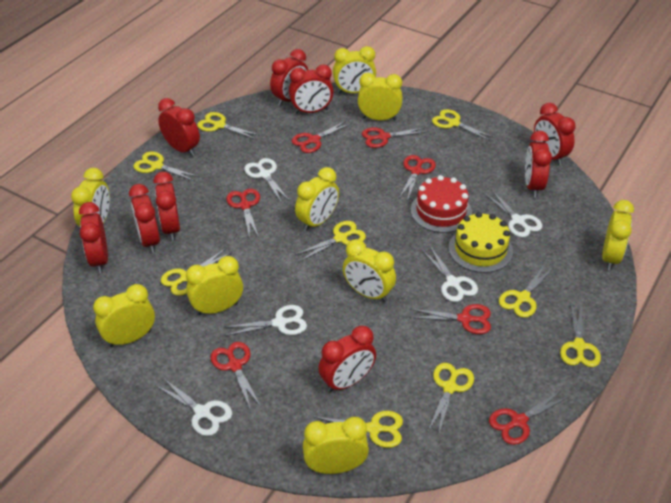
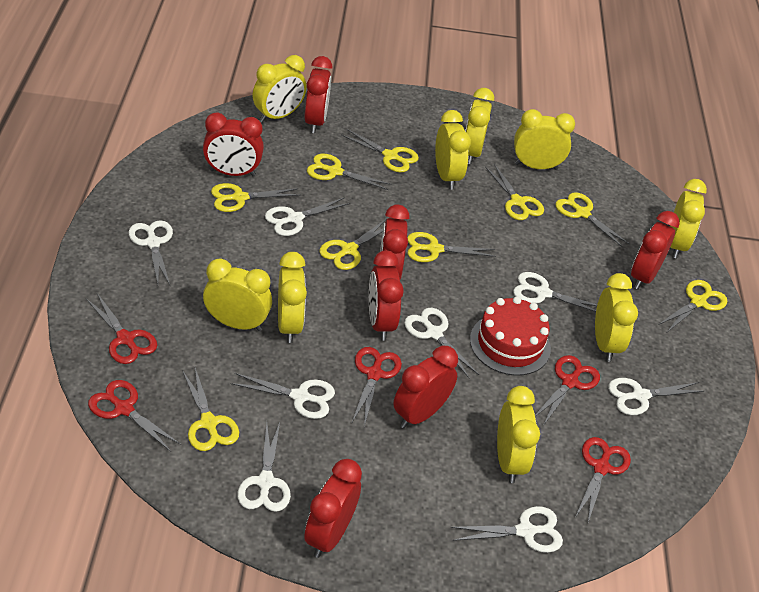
red clock: [79,202,108,273] [129,184,160,253] [153,172,180,241] [158,98,200,156] [270,49,308,106] [289,64,334,114] [318,326,376,393] [525,131,552,197] [534,103,576,165] = 9 -> [203,112,264,176] [304,459,362,558] [305,56,333,133] [369,251,404,341] [380,205,410,279] [393,346,458,428] [631,211,680,289] = 7
red scissors: [211,342,261,411] [226,189,260,239] [292,120,352,153] [362,127,428,148] [399,155,436,201] [409,304,491,334] [489,390,569,445] = 7 -> [86,293,157,364] [88,380,181,452] [352,347,402,426] [535,355,600,426] [576,437,631,522] = 5
white scissors: [155,377,232,436] [224,305,307,336] [244,158,290,202] [422,246,478,302] [484,189,542,237] = 5 -> [129,220,173,285] [230,373,335,419] [237,422,291,512] [265,197,350,236] [404,308,479,379] [450,506,563,553] [513,272,597,312] [608,378,705,415] = 8
yellow cake: [449,212,513,273] = 1 -> none = 0

